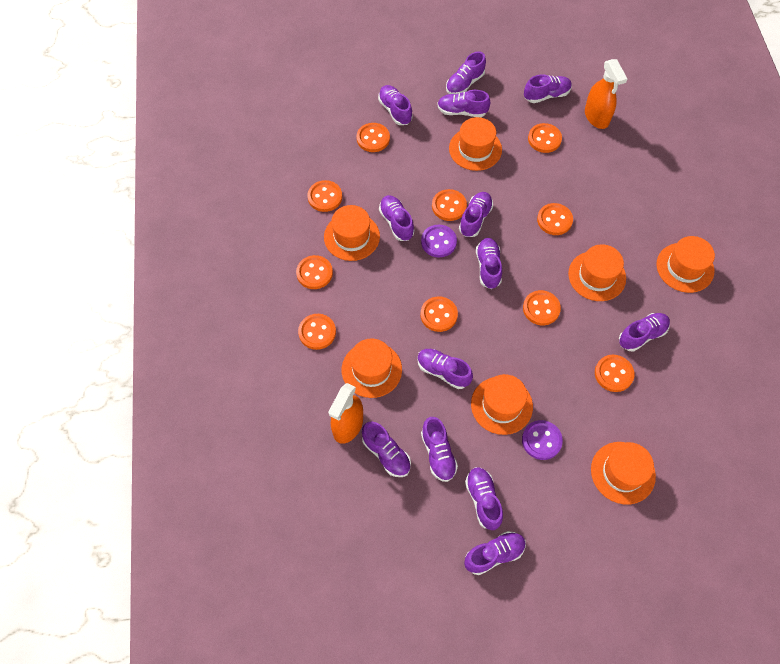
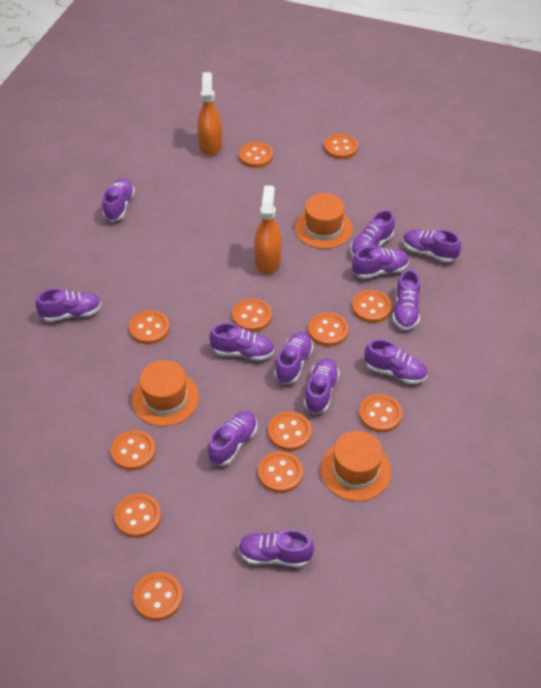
orange button: [296,255,333,289] [298,314,336,350] [307,180,342,212] [357,123,390,152] [421,296,458,332] [432,189,467,221] [523,290,561,325] [528,123,562,153] [537,203,573,235] [595,355,634,392] = 10 -> [111,430,156,471] [114,494,161,538] [129,310,170,344] [133,572,183,621] [232,298,272,332] [239,142,273,168] [258,451,303,493] [268,411,312,451] [308,312,349,347] [324,133,358,159] [352,290,392,323] [359,394,402,433] = 12
orange hat: [324,205,380,261] [342,339,402,398] [449,117,502,171] [471,374,533,435] [568,244,626,301] [591,442,656,505] [657,236,715,293] = 7 -> [132,360,199,426] [295,193,353,249] [320,431,392,501] = 3
purple button: [421,225,457,258] [522,420,563,460] = 2 -> none = 0
purple shoe: [362,421,411,477] [378,85,413,125] [379,195,414,241] [417,349,473,389] [421,417,458,482] [437,90,490,117] [446,51,486,94] [459,192,493,237] [464,531,526,575] [465,467,503,530] [476,238,502,289] [524,74,572,103] [619,313,670,352] = 13 -> [36,289,102,322] [102,178,135,221] [208,411,257,465] [210,323,274,361] [238,530,314,567] [275,332,313,384] [304,359,340,414] [350,210,395,257] [352,246,409,279] [364,339,427,384] [393,269,420,330] [403,230,461,262] = 12

